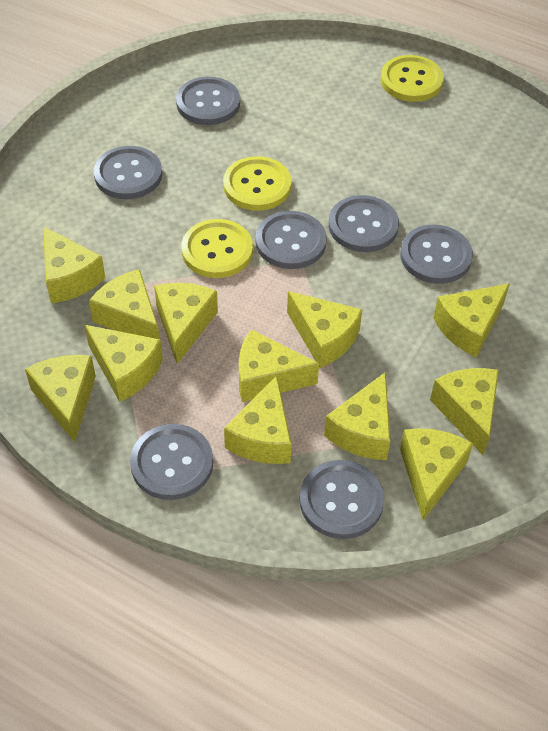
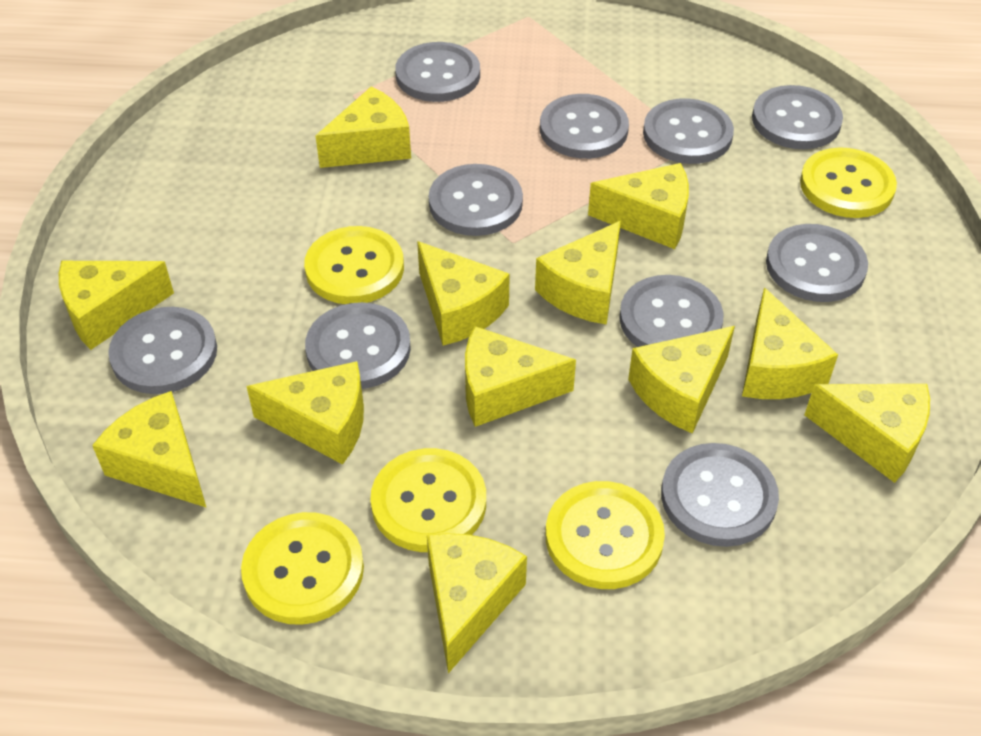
grey button: [94,146,162,199] [130,424,213,500] [176,77,240,125] [255,211,327,269] [299,460,384,539] [329,195,399,252] [400,224,473,284] = 7 -> [108,307,217,394] [305,302,411,389] [395,42,480,102] [429,164,523,236] [540,94,629,159] [619,275,723,347] [643,98,734,164] [661,443,779,547] [752,85,843,149] [766,224,868,302] = 10
yellow button: [181,219,253,278] [223,156,291,211] [381,55,444,102] = 3 -> [241,512,364,625] [304,226,404,304] [370,448,486,552] [545,481,665,589] [800,147,897,218] = 5

